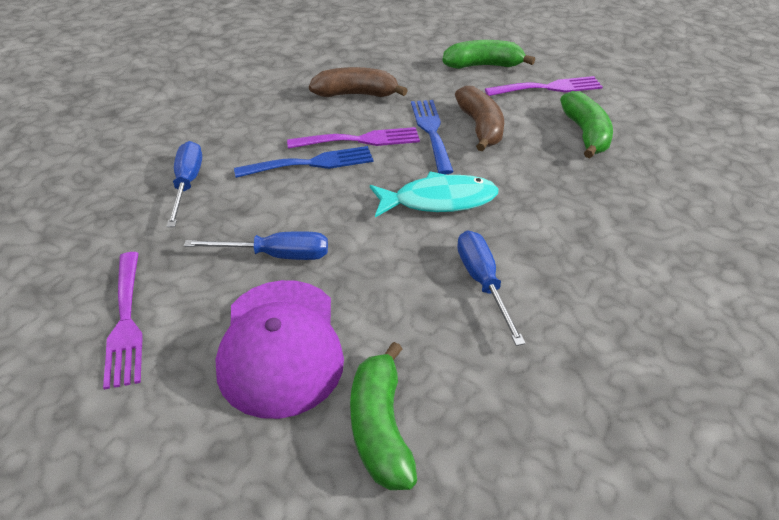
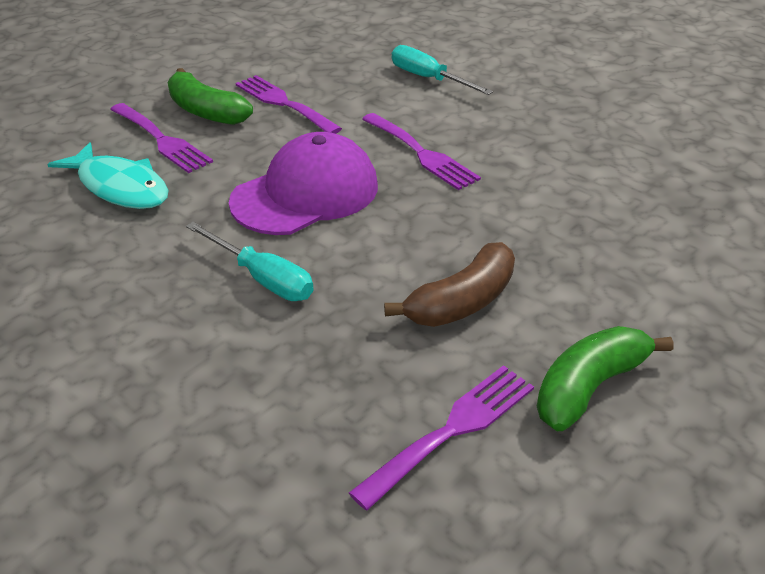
blue fork: [234,146,373,178] [411,100,454,174] = 2 -> none = 0
blue screwdriver: [166,141,202,227] [184,231,328,260] [457,230,526,346] = 3 -> none = 0
brown banana: [309,67,408,97] [455,86,504,151] = 2 -> [384,242,515,327] = 1
green banana: [350,342,417,490] [442,40,535,69] [560,91,613,158] = 3 -> [168,68,253,125] [537,326,674,431] = 2
purple fork: [103,252,143,390] [287,127,420,149] [485,76,603,96] = 3 -> [110,103,213,173] [236,75,342,134] [349,365,534,510] [362,113,481,190] = 4
turquoise screwdriver: none = 0 -> [186,222,314,301] [392,45,493,95] = 2

